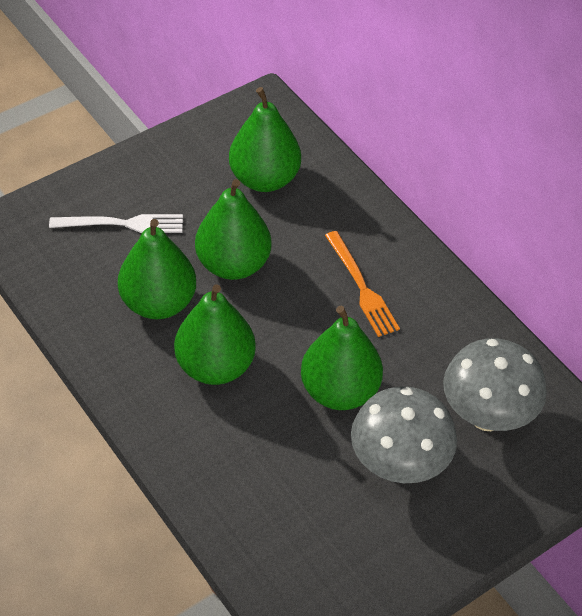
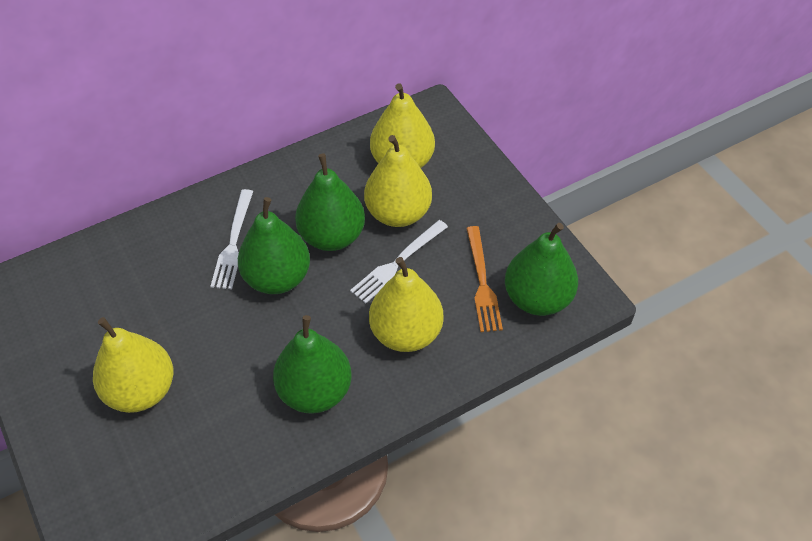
green pear: [118,219,196,319] [174,284,256,385] [195,179,272,280] [229,87,301,192] [301,306,383,410] = 5 -> [238,197,310,294] [273,315,352,414] [295,154,365,251] [505,223,578,316] = 4
grey mushroom: [351,386,457,483] [443,338,547,431] = 2 -> none = 0
white fork: [49,214,183,233] = 1 -> [210,189,253,289] [350,220,448,304] = 2
yellow pear: none = 0 -> [93,317,173,413] [364,135,432,227] [369,257,444,352] [370,83,435,168] = 4

